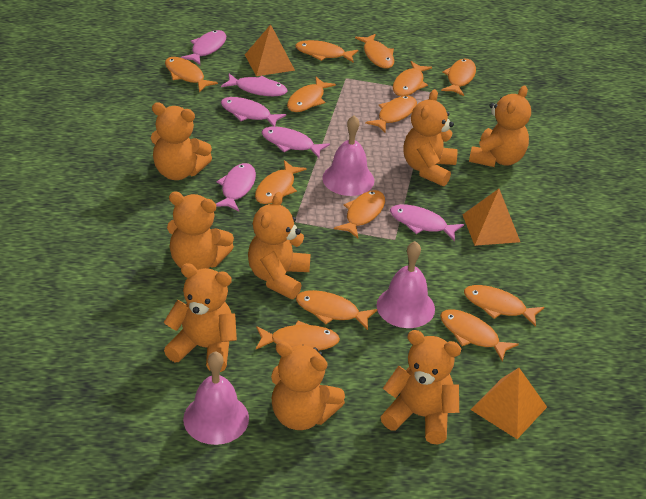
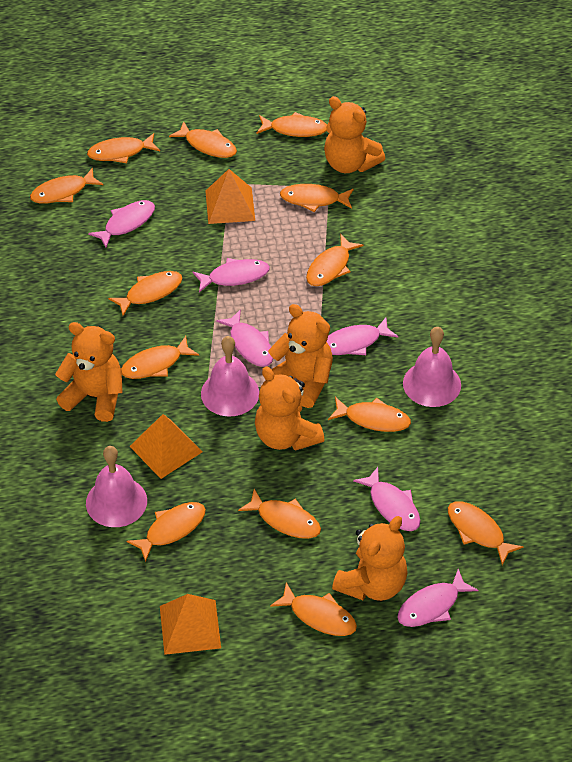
orange teddy bear: [151,102,212,180] [164,263,237,372] [167,192,234,270] [248,192,311,299] [271,341,345,430] [381,330,461,444] [403,89,458,186] [469,86,531,167] = 8 -> [55,322,123,422] [255,366,325,451] [265,304,333,408] [324,96,385,173] [332,516,408,601] = 5

